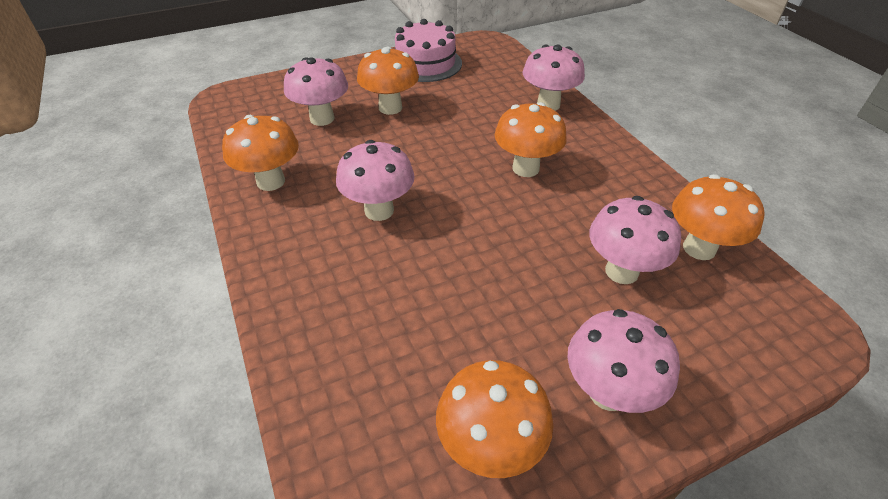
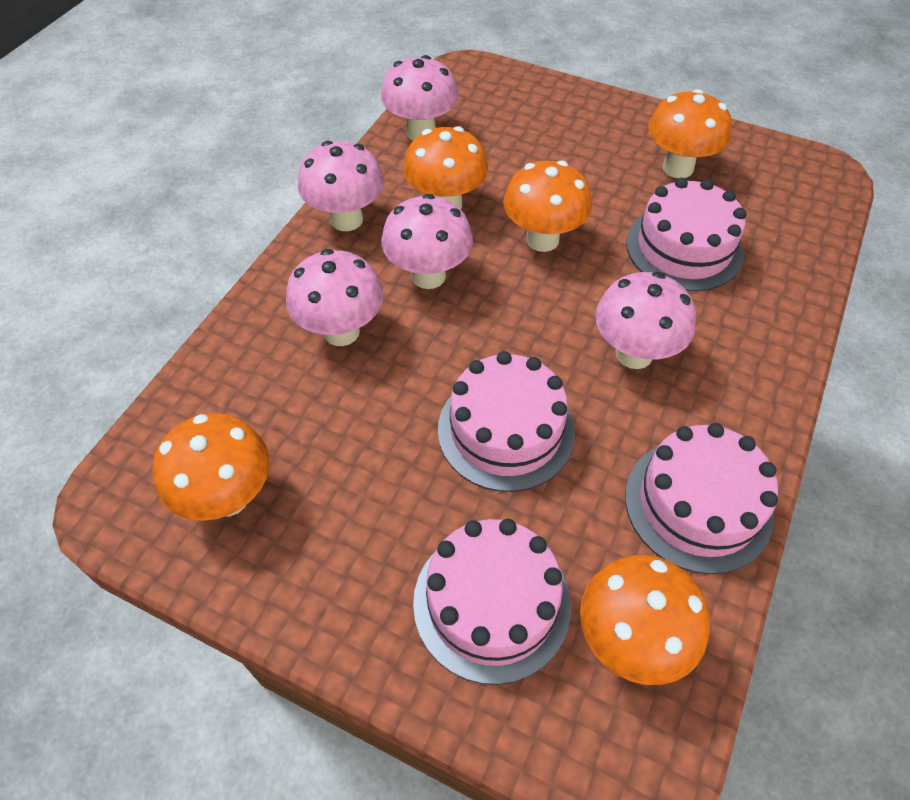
pink cake: [395,19,462,82] = 1 -> [413,519,571,685] [438,351,575,492] [625,423,778,574] [626,178,747,291] = 4

